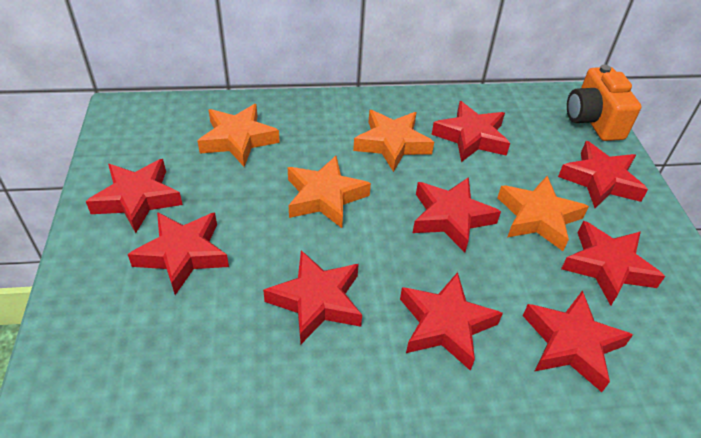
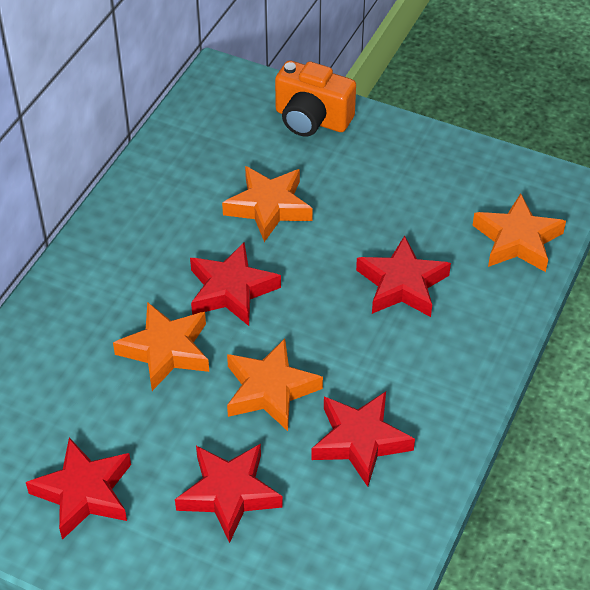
red star: [86,159,183,233] [127,212,229,295] [263,250,362,344] [400,272,503,371] [413,177,501,253] [431,101,510,162] [523,290,633,392] [558,141,648,208] [561,221,665,306] = 9 -> [26,437,131,540] [175,444,283,543] [190,242,281,326] [311,391,415,487] [356,235,451,317] = 5

